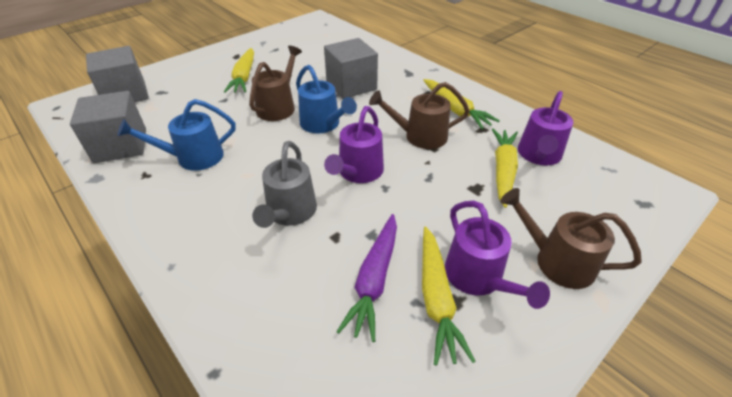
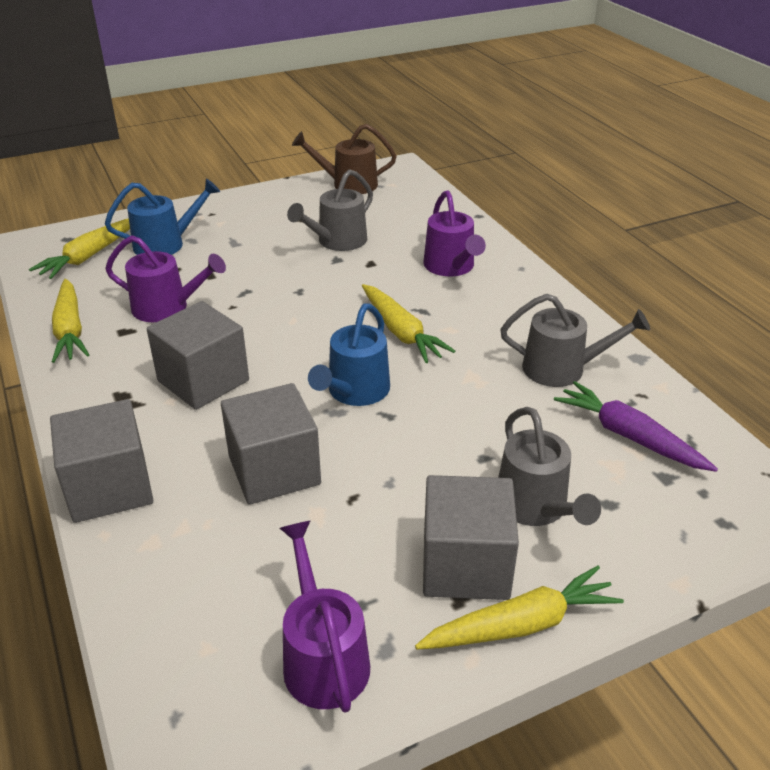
brown watering can: [249,46,302,121] [369,82,470,149] [500,188,642,289] = 3 -> [292,124,397,194] = 1
grey cube: [70,91,146,163] [86,46,149,102] [324,38,378,99] = 3 -> [50,399,153,523] [147,301,249,410] [221,383,321,505] [423,475,519,600] = 4
grey watering can: [252,141,317,228] = 1 -> [287,169,373,251] [498,407,601,526] [500,294,650,387] = 3

